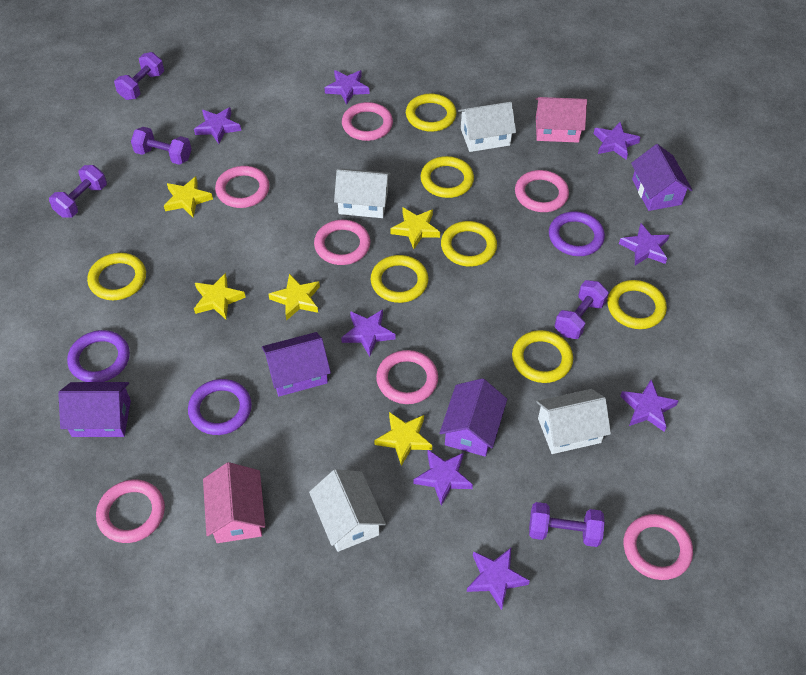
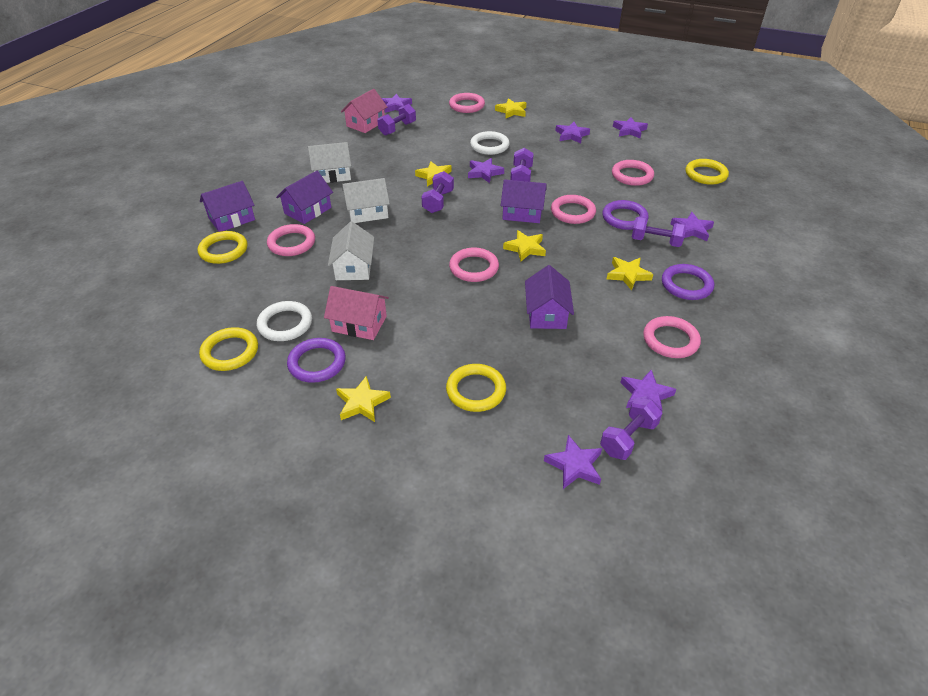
pink ring: [96,480,165,543] [215,166,270,208] [314,220,370,265] [342,102,393,141] [376,350,438,404] [515,170,569,212] [624,514,693,580] = 7 -> [267,224,315,256] [449,93,485,113] [449,248,499,282] [551,195,596,224] [612,160,654,186] [643,316,701,358] = 6
purple star: [194,107,241,144] [325,70,369,105] [341,309,395,357] [413,450,473,506] [467,548,530,610] [594,122,641,160] [619,223,669,265] [620,380,678,432] = 8 -> [382,94,412,113] [468,158,504,183] [544,435,602,489] [555,122,590,143] [613,117,648,138] [620,370,677,411] [671,212,714,241] = 7
white house: [309,469,386,552] [334,168,391,218] [458,102,516,152] [536,389,611,454] = 4 -> [308,142,351,183] [328,221,374,280] [342,178,390,223] = 3
white ring: none = 0 -> [257,301,312,341] [470,131,510,155] = 2
yellow ring: [87,253,146,300] [371,255,428,303] [406,93,456,132] [420,156,474,198] [441,221,497,267] [512,330,573,383] [607,280,667,329] = 7 -> [198,231,248,264] [199,327,258,371] [446,364,506,412] [686,159,729,185] = 4

